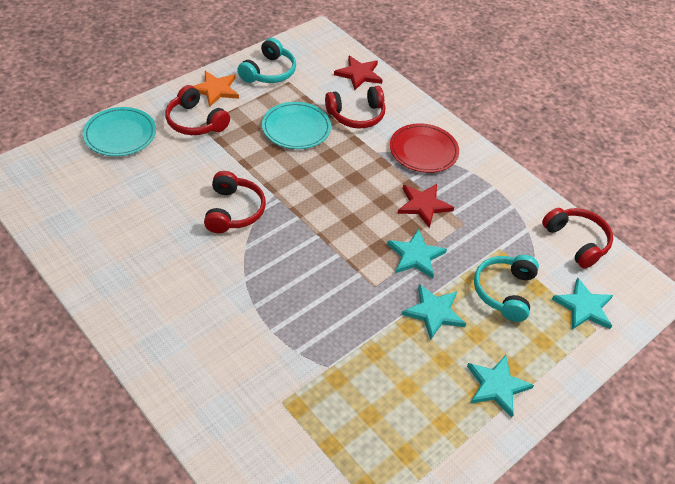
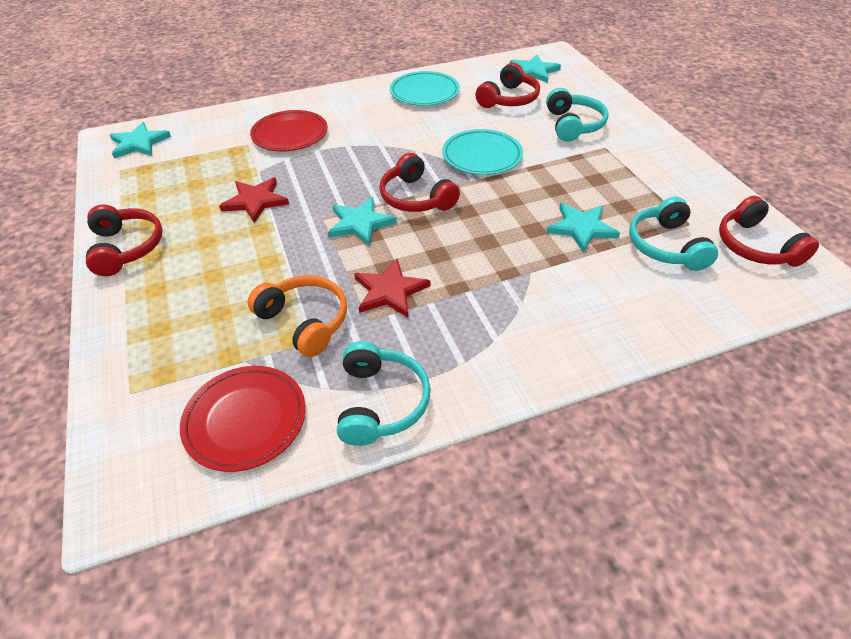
orange headphones: none = 0 -> [248,275,347,357] = 1
orange star: [193,71,239,107] = 1 -> none = 0
red plate: [390,123,459,173] = 1 -> [180,366,306,472] [250,110,328,151] = 2
turquoise headphones: [237,38,296,83] [474,255,539,322] = 2 -> [337,341,431,446] [546,88,609,142] [629,197,718,271] = 3

